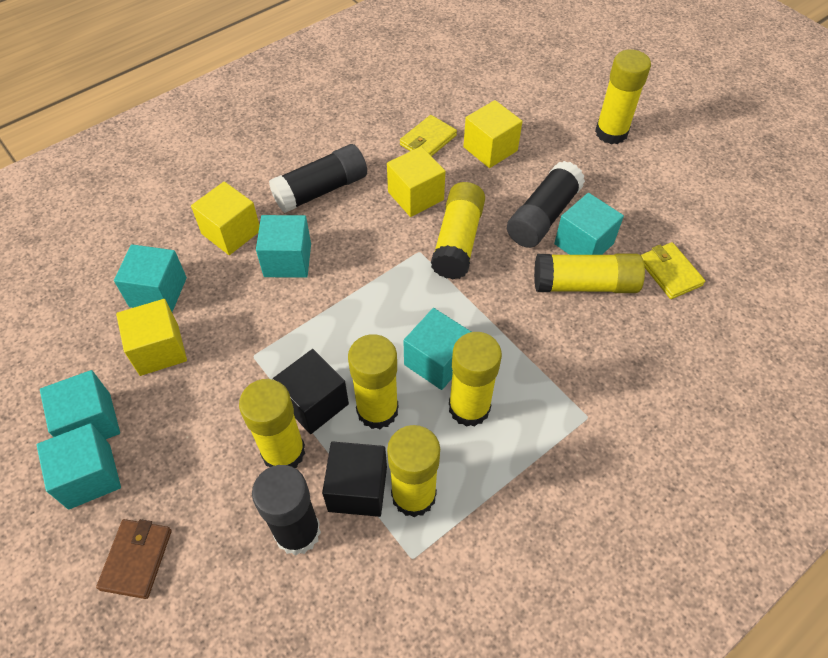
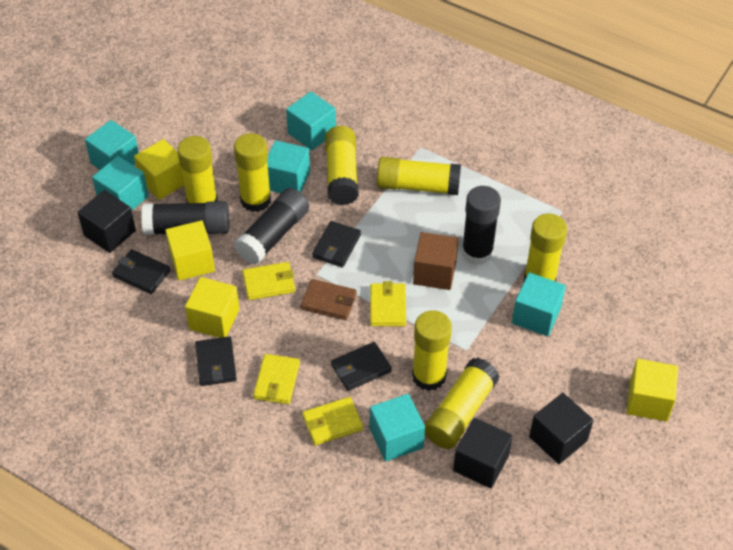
black cube: [273,349,349,434] [322,441,387,517] = 2 -> [77,190,136,253] [453,418,513,489] [529,393,594,464] = 3
black wallet: none = 0 -> [112,249,171,294] [195,337,237,386] [312,221,361,268] [331,342,392,391] = 4
brown cube: none = 0 -> [413,232,459,290] = 1
yellow wallet: [400,115,457,156] [641,242,705,299] = 2 -> [242,262,295,300] [253,354,300,404] [302,397,363,445] [370,281,406,326] = 4

